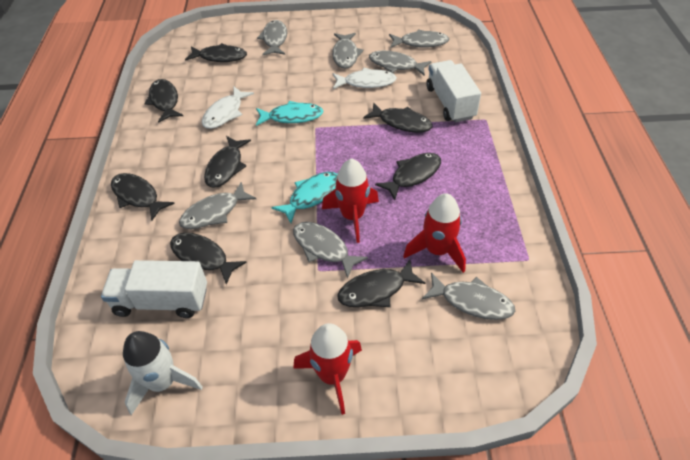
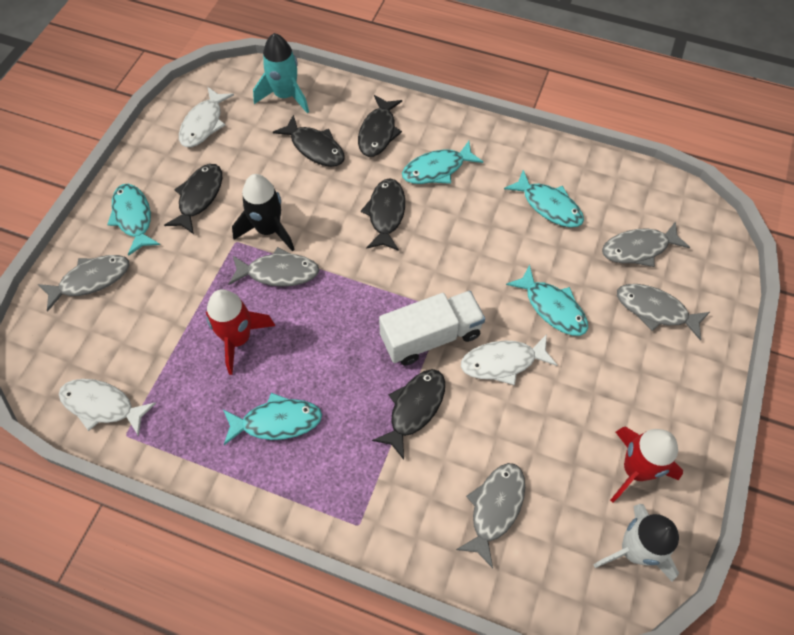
black fish: [111,173,175,221] [145,79,183,123] [170,233,247,285] [185,43,247,62] [204,136,251,188] [337,260,425,307] [363,103,433,133] [375,153,441,200] = 8 -> [164,164,222,234] [273,115,345,167] [358,95,402,157] [361,178,405,251] [372,369,445,460] = 5
black rocket: none = 0 -> [232,174,295,252] = 1
grey fish: [179,182,256,229] [257,20,287,56] [293,222,368,279] [332,33,364,69] [369,51,431,76] [389,29,449,48] [422,272,515,320] = 7 -> [38,255,129,311] [229,247,319,287] [456,463,525,568] [602,221,690,267] [617,284,710,341] = 5
red rocket: [293,323,362,415] [322,158,379,243] [403,193,466,273] = 3 -> [206,289,275,375] [610,426,683,502] = 2
turquoise fish: [256,101,323,126] [271,172,337,223] = 2 -> [107,184,160,256] [223,393,322,445] [402,141,483,184] [504,170,584,227] [506,265,588,336] = 5
turquoise rocket: none = 0 -> [253,33,309,113] = 1
white fish: [202,87,254,129] [333,68,397,89] = 2 -> [59,379,156,436] [179,87,234,147] [461,334,557,385] = 3
white truck: [101,260,207,318] [426,60,481,123] = 2 -> [379,291,485,366] = 1

